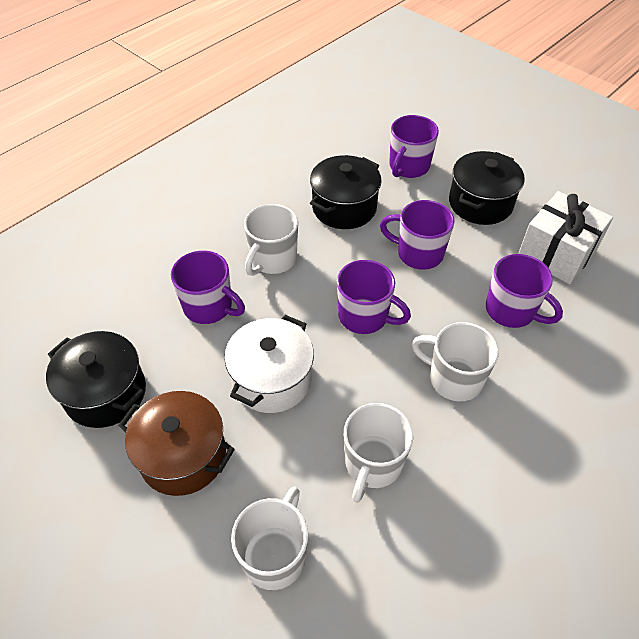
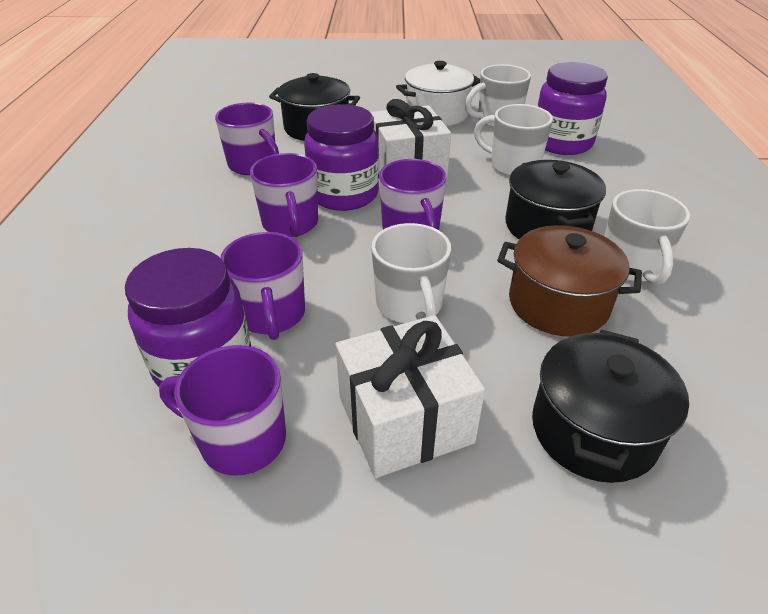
purple jar: none = 0 -> [125,248,251,396] [304,104,379,211] [537,62,608,155] = 3
white gift: [518,191,613,284] = 1 -> [335,315,485,478] [371,99,451,181] = 2

